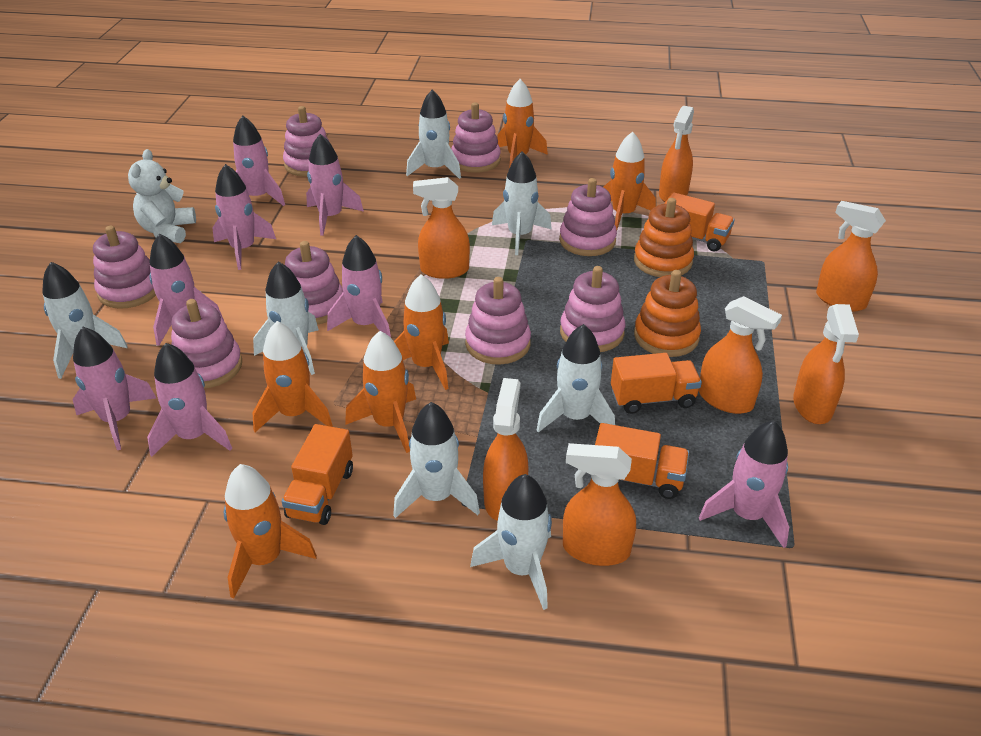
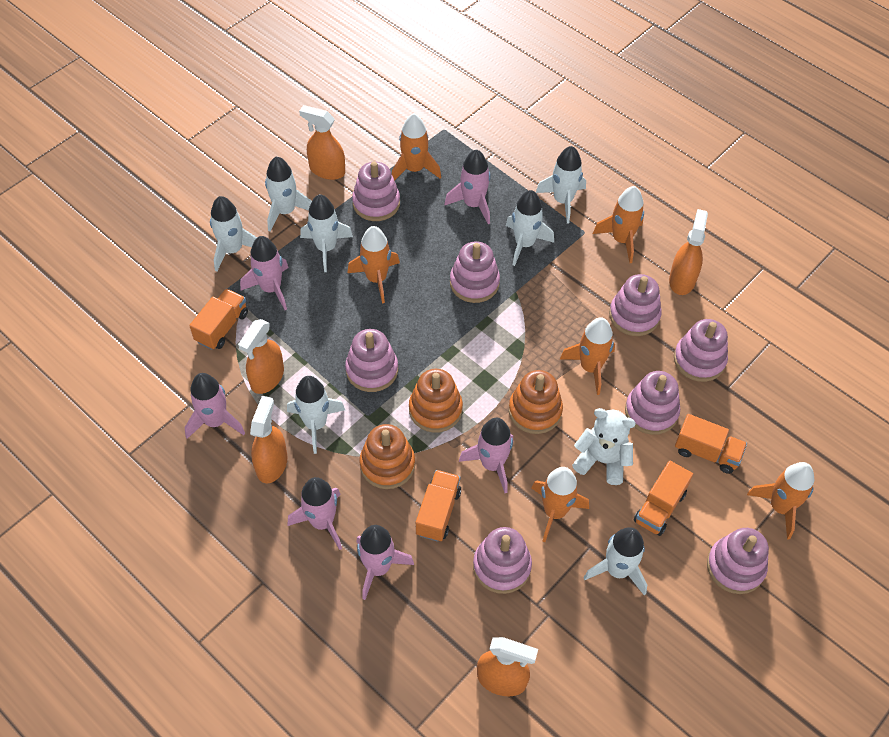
orange spray bottle: [413,177,470,279] [483,378,529,521] [563,443,636,566] [659,106,694,202] [699,296,782,414] [793,304,859,424] [816,201,886,312] = 7 -> [238,319,284,394] [250,396,287,483] [299,105,345,180] [477,637,538,696] [669,209,708,295] = 5
orange stacking toy: [634,198,694,277] [634,270,701,357] = 2 -> [359,424,415,489] [409,369,463,433] [509,370,563,434] = 3
pink rocket: [73,327,156,450] [147,343,232,457] [149,233,224,346] [213,164,276,270] [233,116,285,206] [306,134,364,236] [327,235,391,338] [699,420,789,548] = 8 -> [184,373,245,439] [240,236,289,310] [288,477,342,550] [356,525,414,600] [445,149,491,224] [459,418,513,493] = 6

